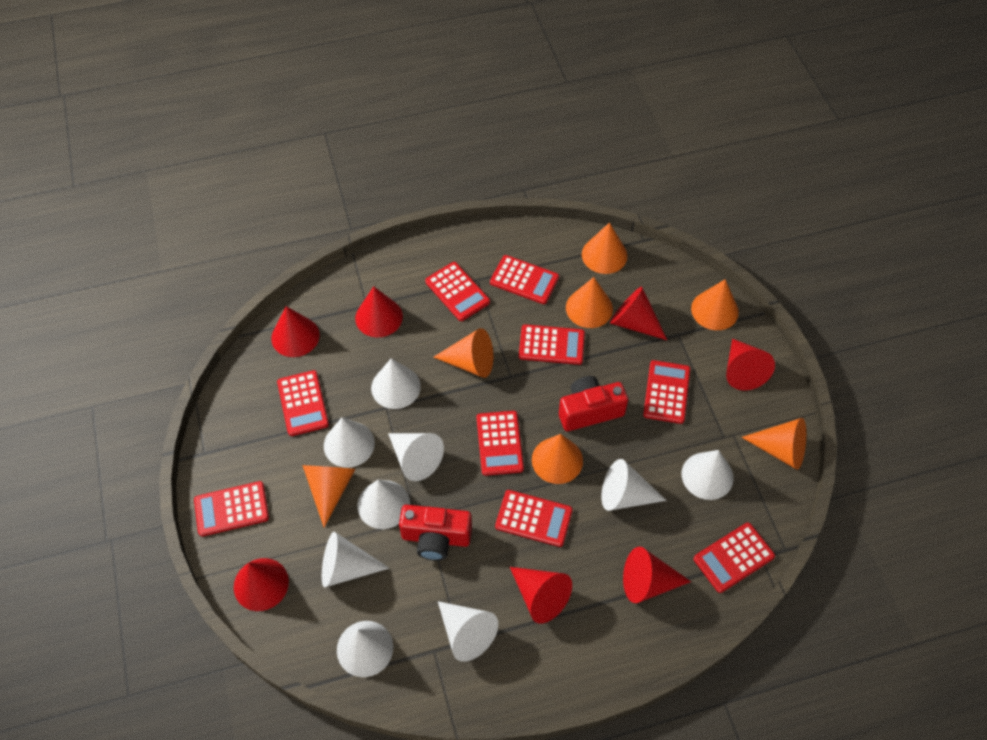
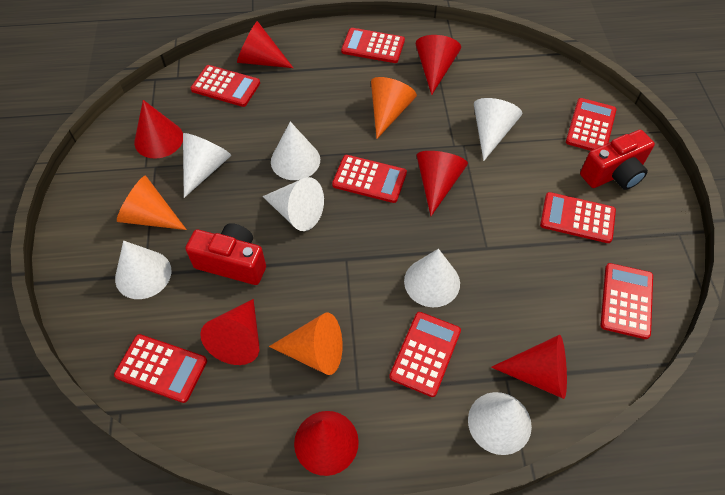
orange cone: [302,465,355,527] [434,328,493,378] [532,434,583,484] [566,277,613,328] [582,222,627,274] [691,279,739,330] [741,418,806,470] = 7 -> [117,176,187,230] [269,313,343,375] [371,77,417,139] = 3
red calculator: [194,481,269,536] [277,370,329,436] [425,262,490,321] [476,411,524,476] [490,255,559,304] [495,490,573,547] [519,324,585,365] [643,360,690,424] [693,522,775,593] = 9 -> [114,334,207,403] [191,65,260,107] [332,155,407,203] [341,28,405,63] [389,312,461,397] [540,192,616,243] [566,98,617,151] [601,263,653,339] = 8
white cone: [322,532,389,587] [324,417,375,468] [337,621,393,677] [357,480,410,529] [371,358,421,409] [388,433,444,481] [438,601,498,662] [601,459,667,511] [682,450,734,500] = 9 -> [115,241,171,299] [183,133,231,198] [263,177,324,231] [271,122,320,180] [404,249,460,307] [468,392,532,455] [474,98,522,161] = 7

